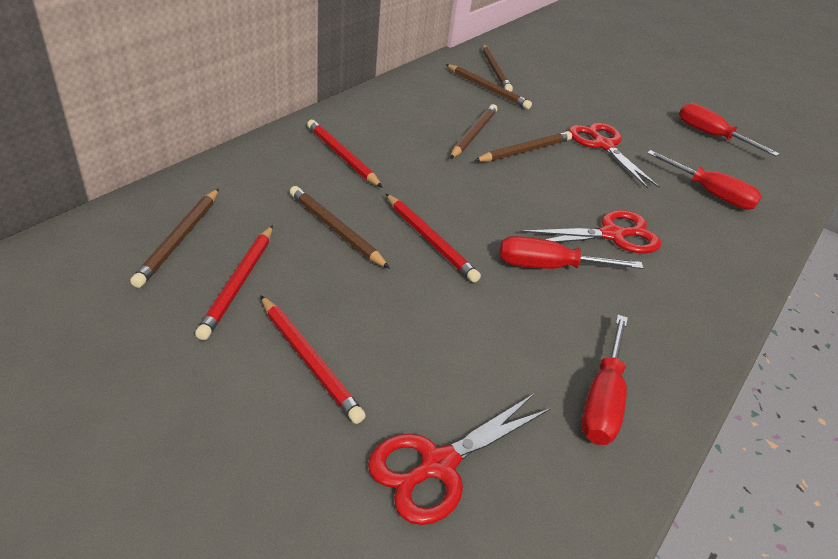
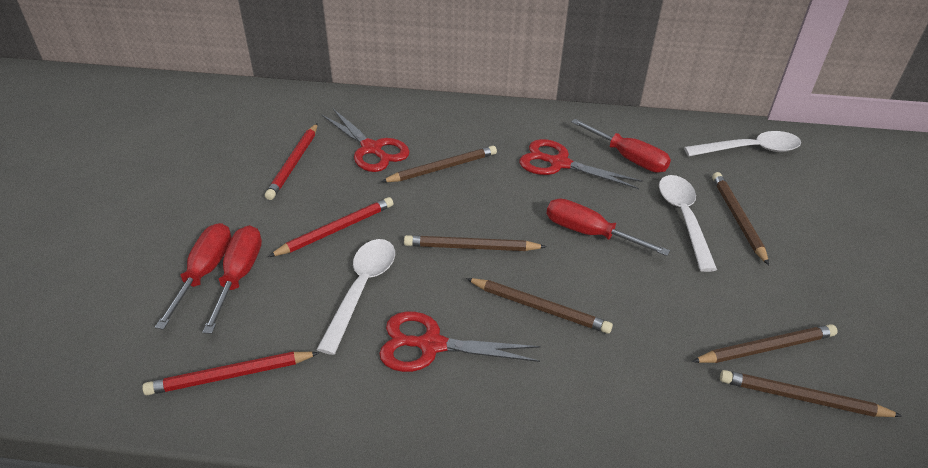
red pencil: [195,225,273,340] [260,295,366,424] [307,120,383,188] [386,194,481,282] = 4 -> [142,351,320,395] [265,123,318,200] [268,197,394,257] = 3
white spoon: none = 0 -> [316,239,395,355] [659,175,717,272] [684,131,801,156] = 3

